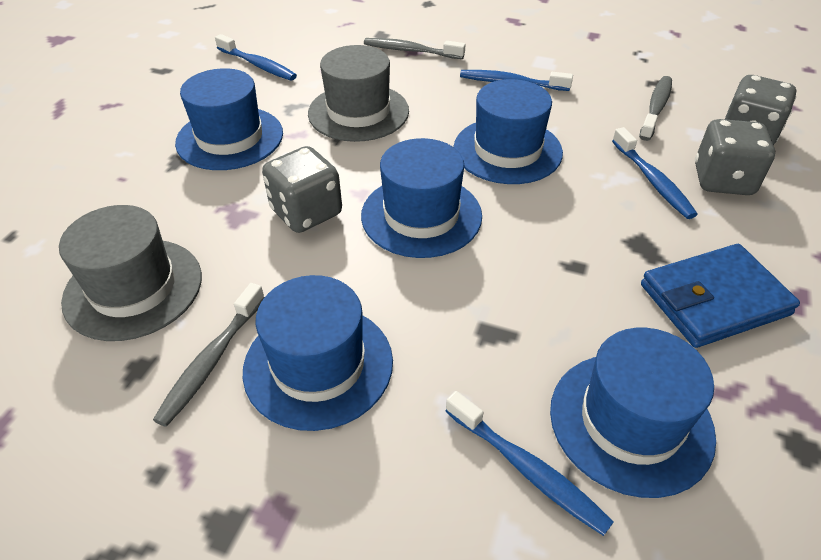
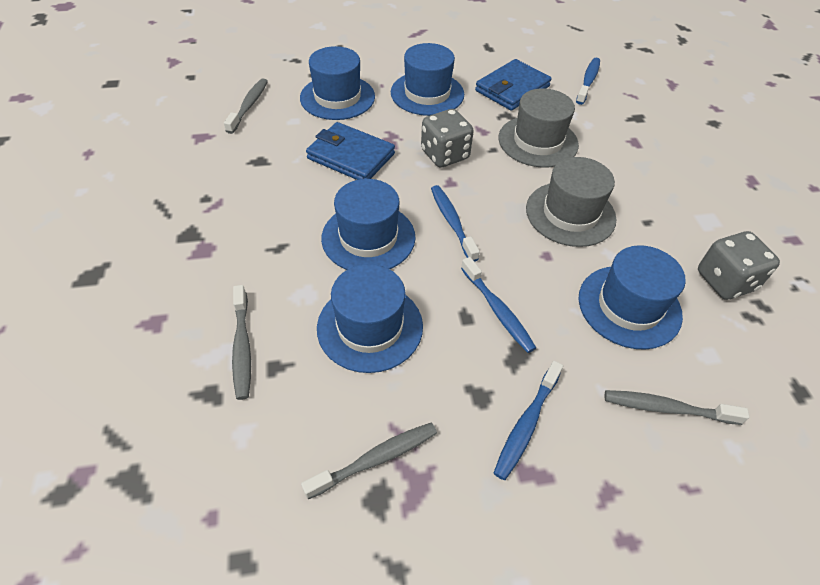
blue wallet: [641,244,800,348] = 1 -> [306,122,395,180] [475,59,552,111] = 2
grey dice: [262,146,342,233] [695,119,775,195] [725,75,796,145] = 3 -> [421,109,474,168] [698,231,780,300] = 2
grey toothbrush: [153,283,265,427] [364,38,465,59] [639,76,672,141] = 3 -> [224,78,268,134] [232,285,251,400] [301,423,437,499] [605,390,749,425] = 4

